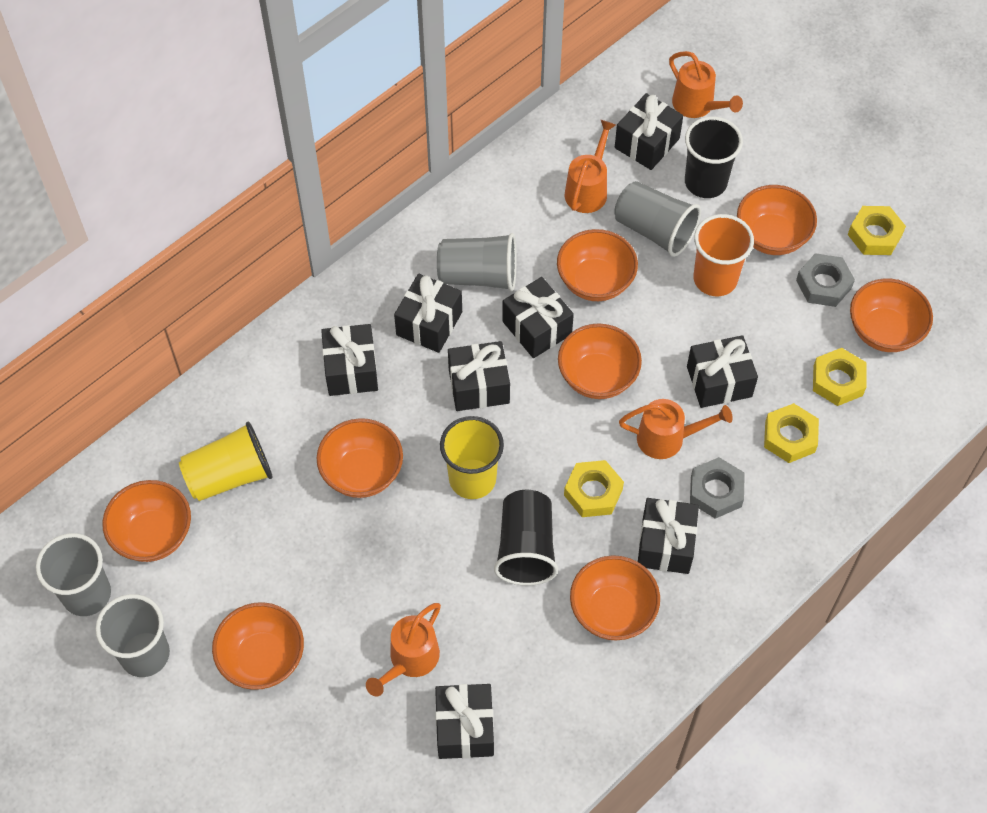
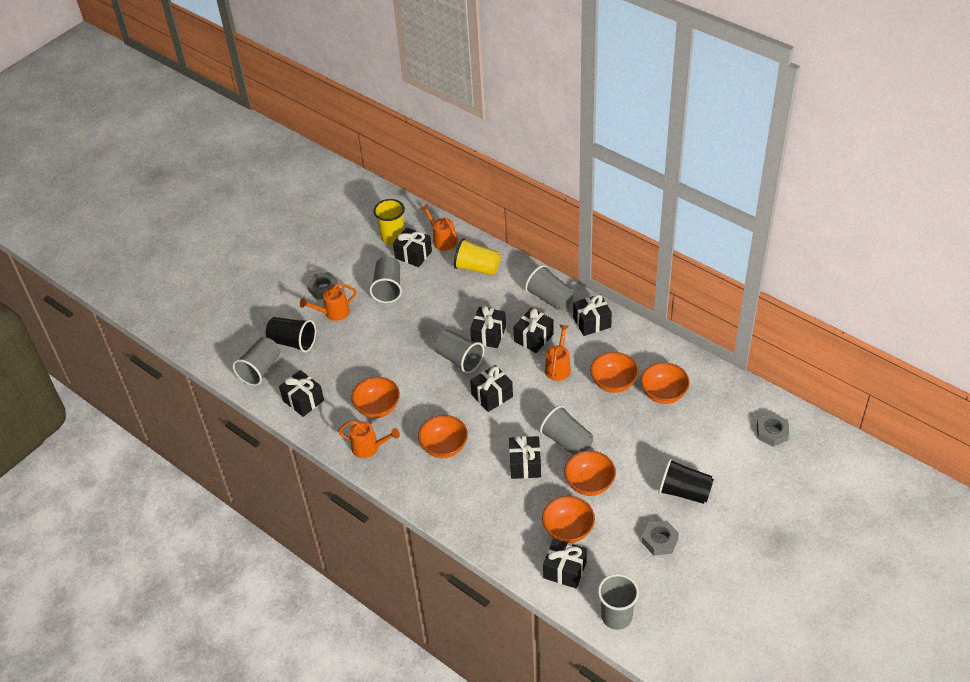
grey cup: [36,533,111,616] [96,594,170,677] [437,233,517,292] [614,181,701,257] = 4 -> [232,337,280,386] [369,257,402,303] [434,330,484,373] [525,265,574,311] [540,405,593,455] [598,574,639,630] = 6
grey nut: [690,457,745,519] [796,253,855,307] = 2 -> [307,272,339,300] [642,521,679,555] [757,413,789,447] = 3
orange bowl: [102,480,191,562] [212,602,304,690] [317,418,403,498] [557,229,638,301] [558,323,642,399] [570,555,660,640] [737,185,817,255] [850,278,933,352] = 8 -> [351,377,400,418] [418,415,468,458] [542,496,595,543] [564,451,616,496] [590,352,639,393] [640,362,690,404] = 6
orange cup: [693,214,754,296] = 1 -> none = 0
yellow nut: [564,460,624,517] [764,403,819,463] [813,348,867,406] [848,206,906,255] = 4 -> none = 0

